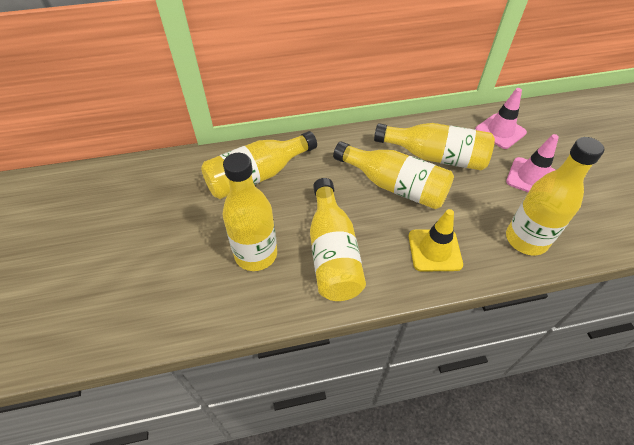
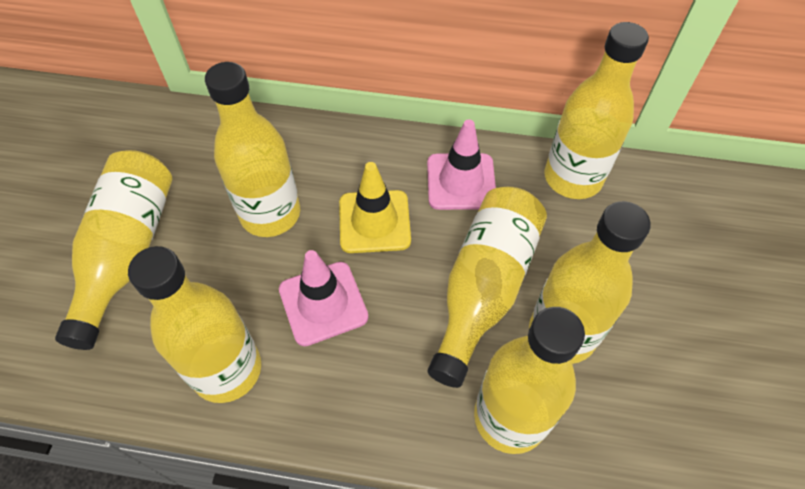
yellow bottle: [201,131,317,199] [223,153,277,271] [310,178,366,301] [333,141,454,209] [374,123,495,171] [506,137,604,255] = 6 -> [55,150,172,350] [128,246,261,403] [205,62,300,237] [428,187,547,388] [474,307,585,454] [529,201,651,364] [545,22,649,199] = 7

